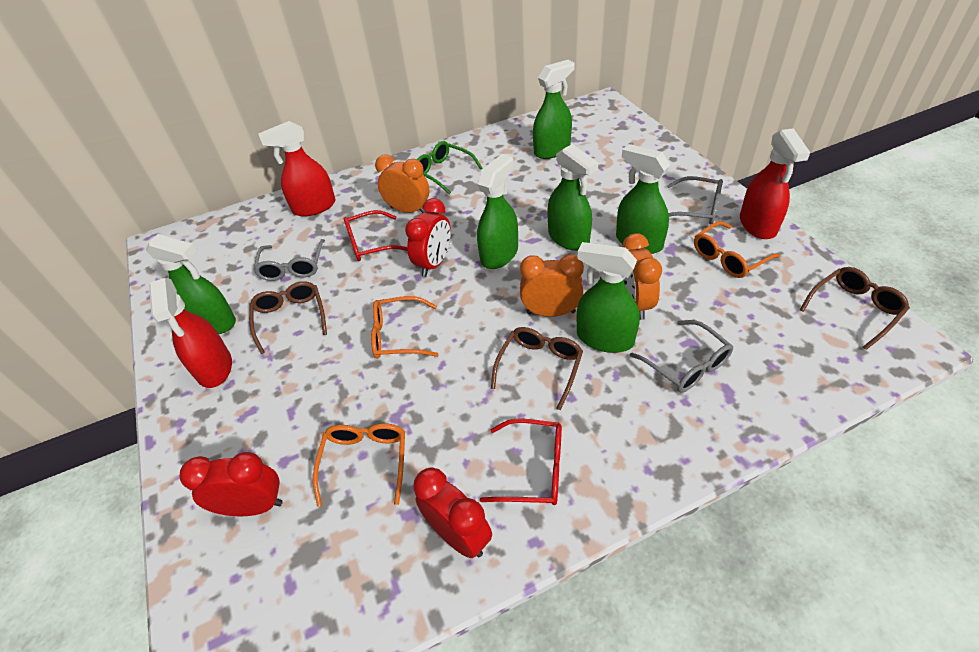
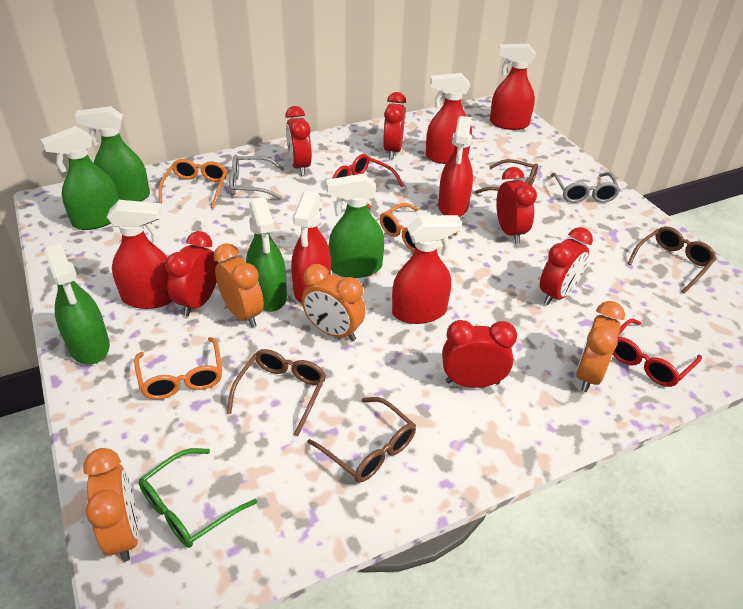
brown glasses: [249,281,327,354] [491,327,583,410] [800,267,910,350] = 3 -> [227,349,326,436] [307,397,416,483] [474,159,538,194] [627,227,716,294] = 4
green spray bottle: [146,234,236,334] [477,154,518,269] [533,60,575,159] [548,144,598,251] [577,242,640,353] [616,144,670,254] = 6 -> [40,126,119,230] [44,243,110,364] [75,106,150,202] [246,197,287,312] [326,174,384,278] = 5
grey glasses: [253,239,325,281] [630,320,733,392] [667,176,723,224] = 3 -> [229,155,285,199] [550,172,620,203] = 2
orange clock: [375,154,429,213] [520,254,584,317] [622,233,662,320] = 3 -> [83,448,139,562] [214,243,264,328] [302,264,366,341] [576,301,625,392] = 4
red clock: [180,452,283,516] [405,198,451,277] [414,467,492,558] = 3 -> [165,231,218,316] [285,106,312,176] [383,92,406,159] [442,320,517,388] [496,167,537,244] [540,227,593,305] = 6
red spray bottle: [149,278,232,388] [258,121,335,217] [740,128,811,239] = 3 -> [107,200,172,309] [291,191,331,303] [392,215,462,324] [426,73,472,164] [438,116,473,217] [490,44,536,130] = 6

